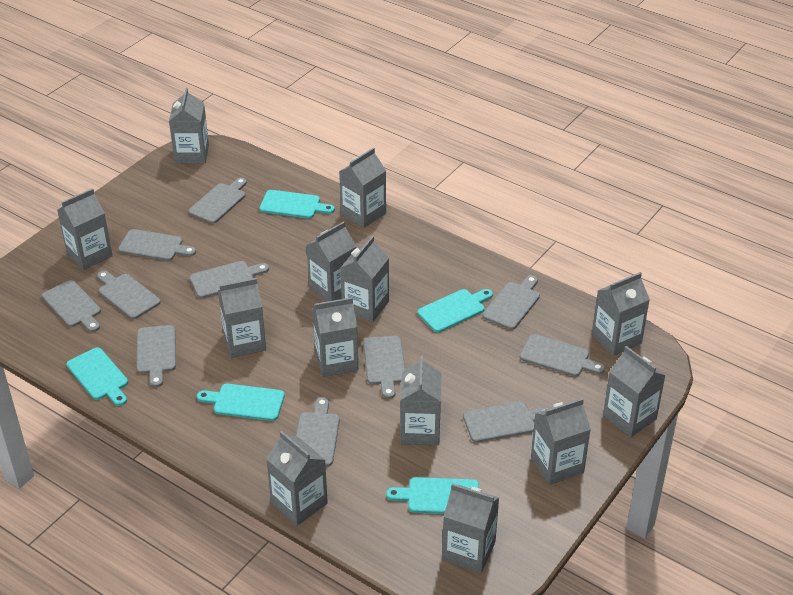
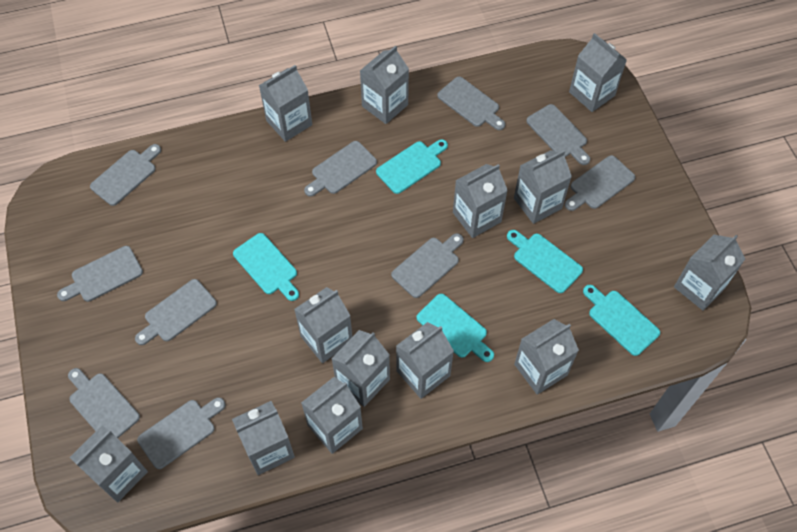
grey cutting board: [42,280,101,332] [97,271,161,319] [118,229,196,261] [137,325,176,387] [188,178,247,224] [190,261,269,298] [296,397,340,467] [363,336,405,399] [463,401,549,442] [482,275,540,330] [520,334,605,376] = 11 -> [57,246,143,302] [68,368,140,438] [90,144,161,206] [135,279,217,345] [137,397,225,469] [304,141,377,197] [391,233,464,298] [437,77,505,130] [526,104,590,165] [565,155,635,211] = 10

